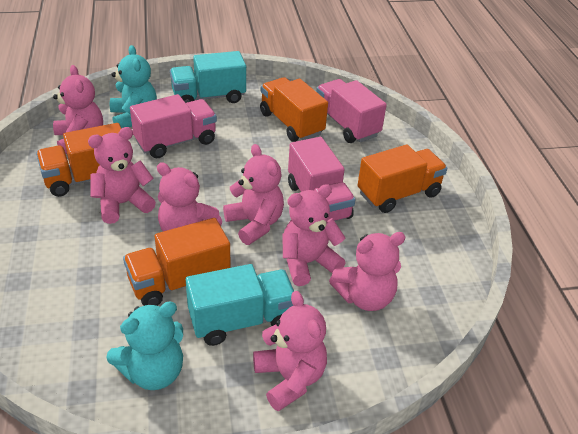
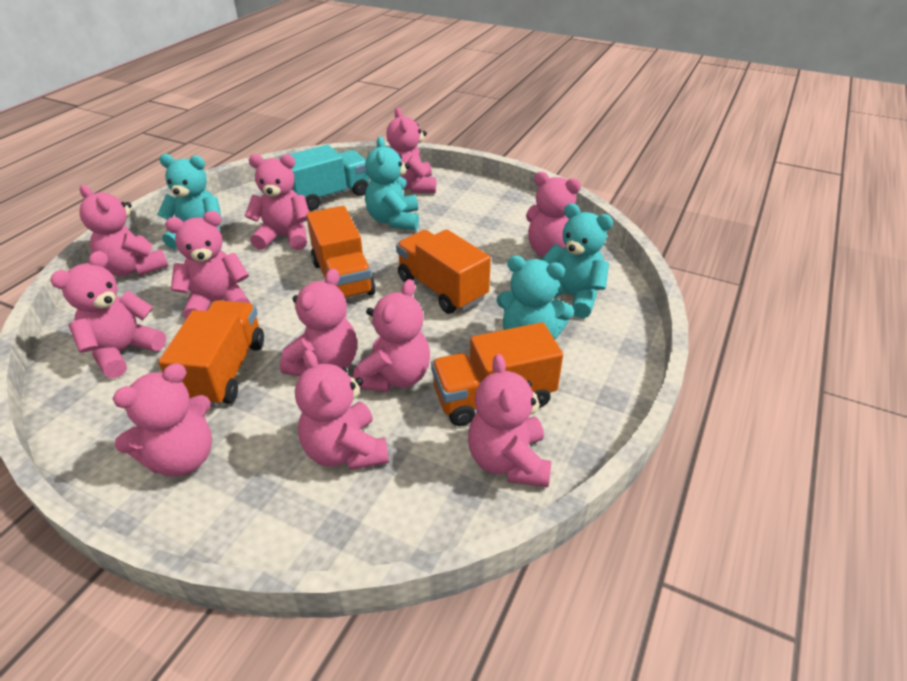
pink teddy bear: [53,65,103,154] [88,127,156,224] [157,162,222,232] [223,144,284,245] [253,291,327,412] [283,184,346,286] [329,232,406,311] = 7 -> [50,251,166,378] [79,185,168,276] [113,363,212,476] [165,211,250,319] [245,154,309,250] [280,268,357,376] [295,350,389,470] [352,279,430,392] [386,108,436,193] [468,354,551,487] [526,172,581,257] = 11
pink truck: [130,94,217,158] [288,137,355,221] [316,79,387,143] = 3 -> none = 0
turquoise teddy bear: [106,301,183,390] [110,45,157,128] = 2 -> [157,154,222,249] [365,136,419,230] [497,256,574,340] [541,203,613,318] = 4
turquoise truck: [170,51,246,103] [186,264,294,346] = 2 -> [279,145,369,211] = 1

